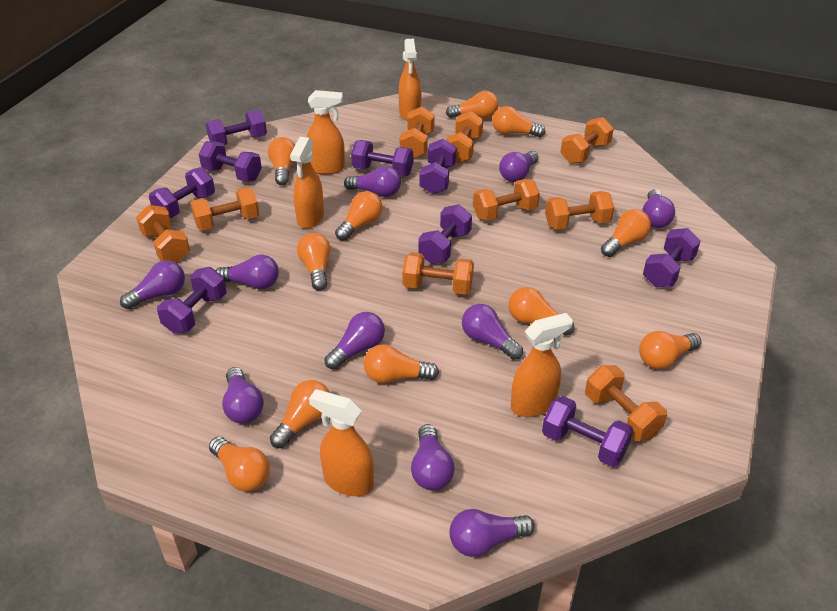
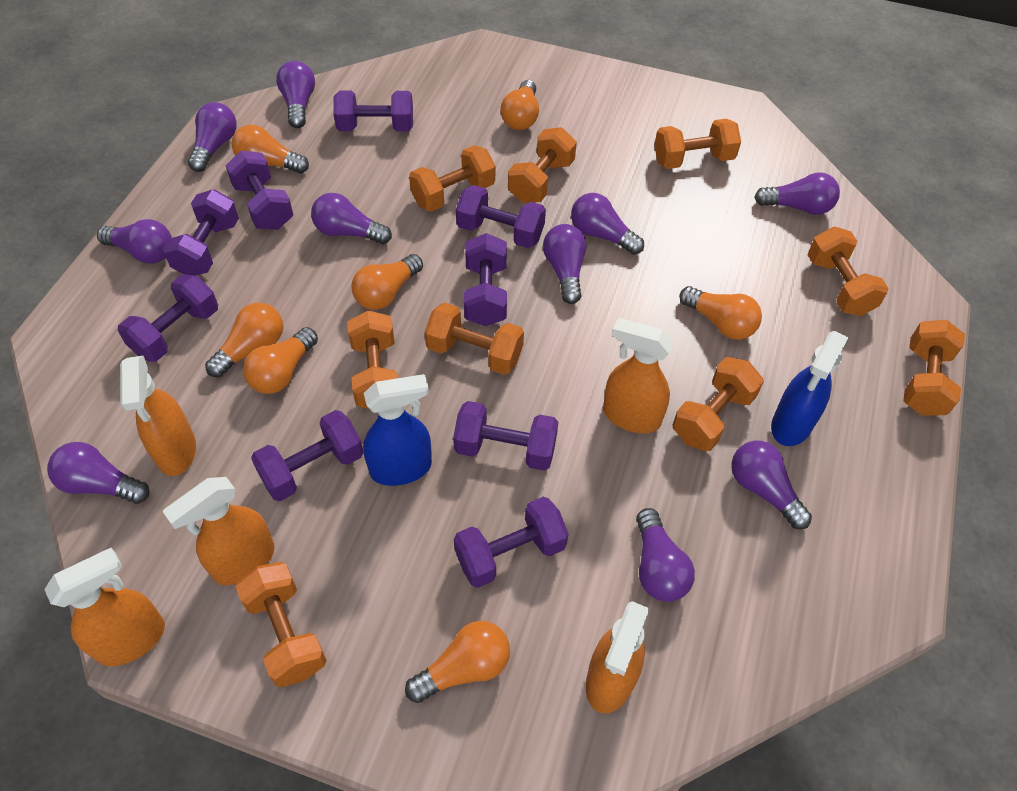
blue spray bottle: none = 0 -> [363,374,432,486] [771,331,849,446] = 2
orange light bulb: [209,437,270,492] [268,137,295,185] [270,380,330,448] [297,233,331,290] [335,191,382,241] [364,344,439,383] [446,91,499,118] [492,106,546,137] [508,287,575,336] [601,209,651,257] [639,331,702,369] = 11 -> [205,302,283,377] [232,125,309,174] [243,327,318,394] [351,254,423,310] [405,621,510,703] [500,80,539,130] [679,286,762,340] = 7

